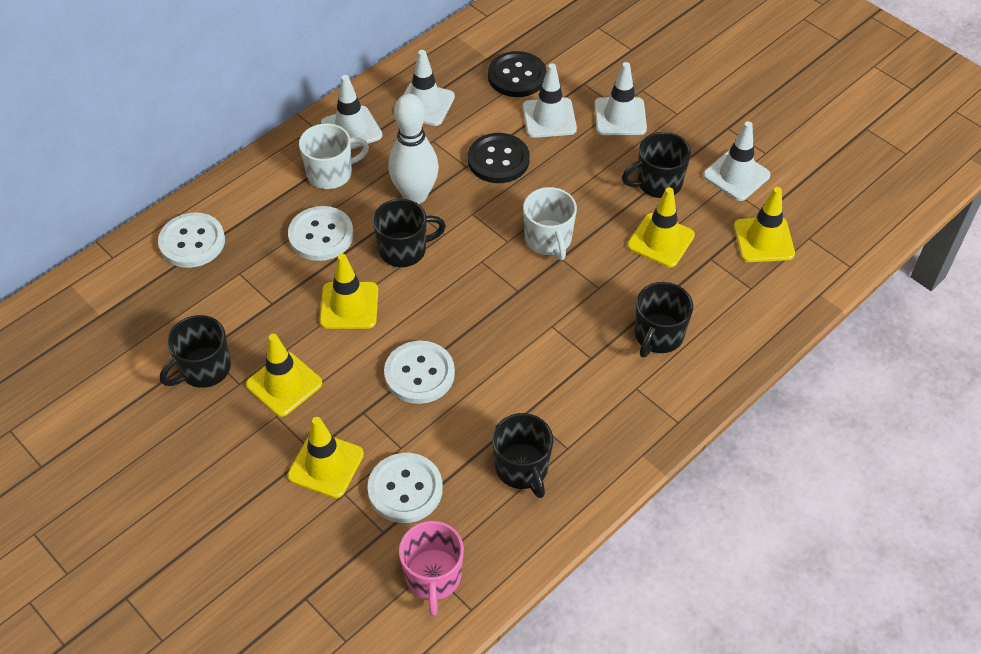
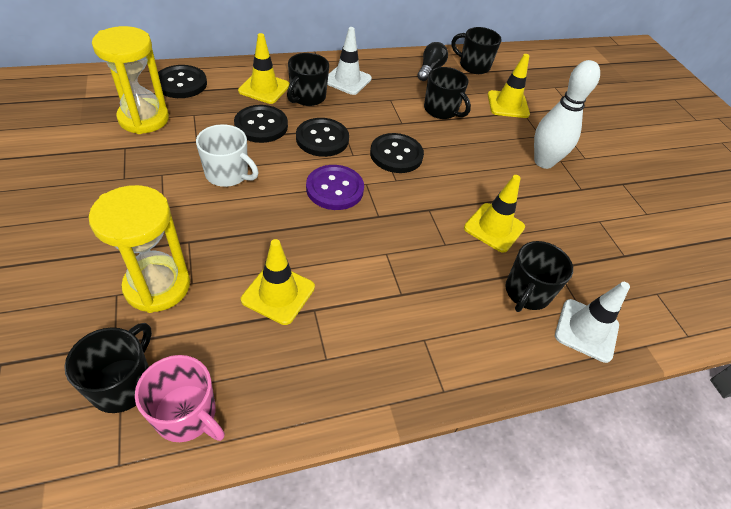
black button: [468,133,530,183] [488,51,547,97] = 2 -> [158,65,207,98] [234,105,288,143] [296,118,349,157] [370,133,424,173] = 4
black light bulb: none = 0 -> [418,42,448,81] = 1
purple button: none = 0 -> [306,165,364,210] = 1
white button: [158,212,225,268] [288,206,354,261] [367,453,443,523] [384,341,455,404] = 4 -> none = 0
white mug: [299,123,369,189] [523,187,577,260] = 2 -> [196,124,258,187] = 1
white traffic cone: [321,75,382,150] [403,50,455,126] [523,63,577,138] [594,62,647,135] [703,121,771,201] = 5 -> [327,27,372,95] [555,282,630,363] = 2
yellow hourglass: none = 0 -> [89,185,190,313] [92,26,169,134] = 2
yellow traffic cone: [246,334,322,417] [287,417,364,498] [320,254,378,329] [627,187,695,267] [734,187,795,262] = 5 -> [238,33,290,104] [241,239,315,325] [464,175,525,253] [488,54,530,118] = 4

